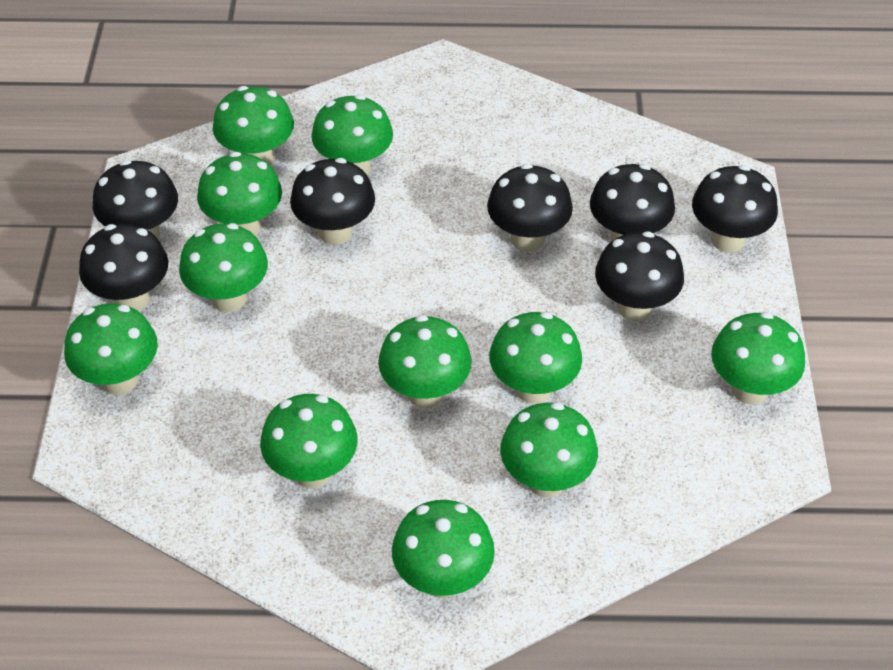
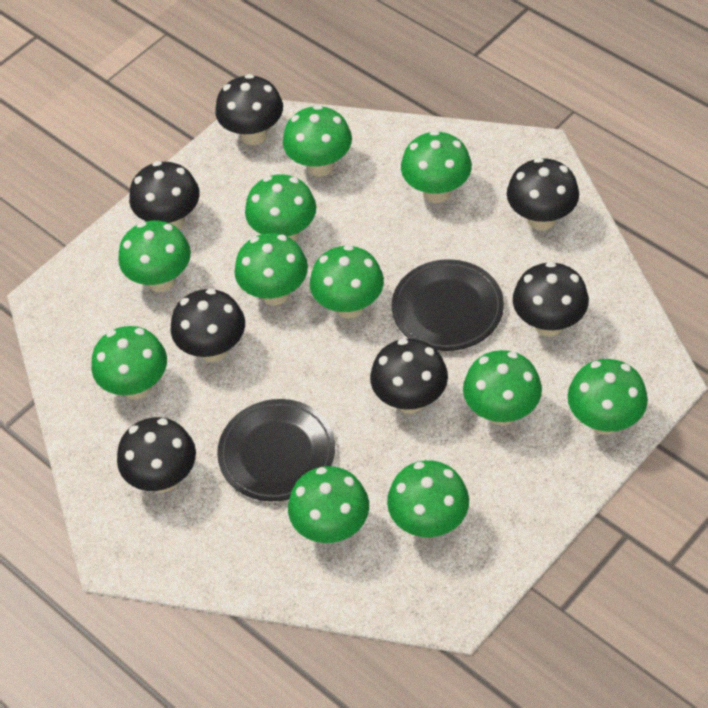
black plate: none = 0 -> [217,399,335,501] [392,259,504,351] = 2

